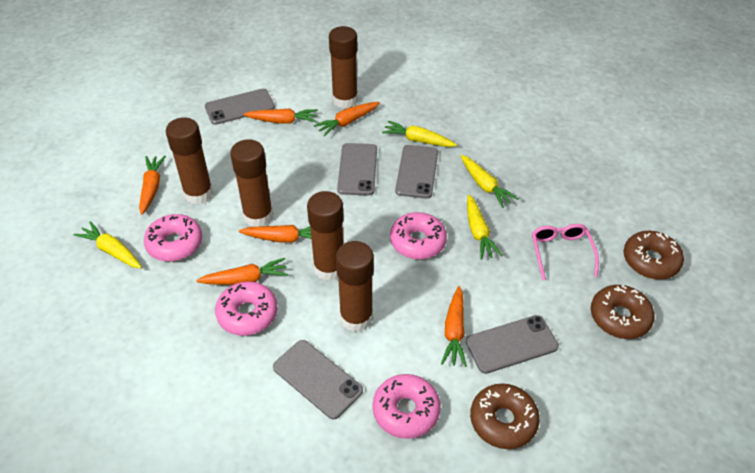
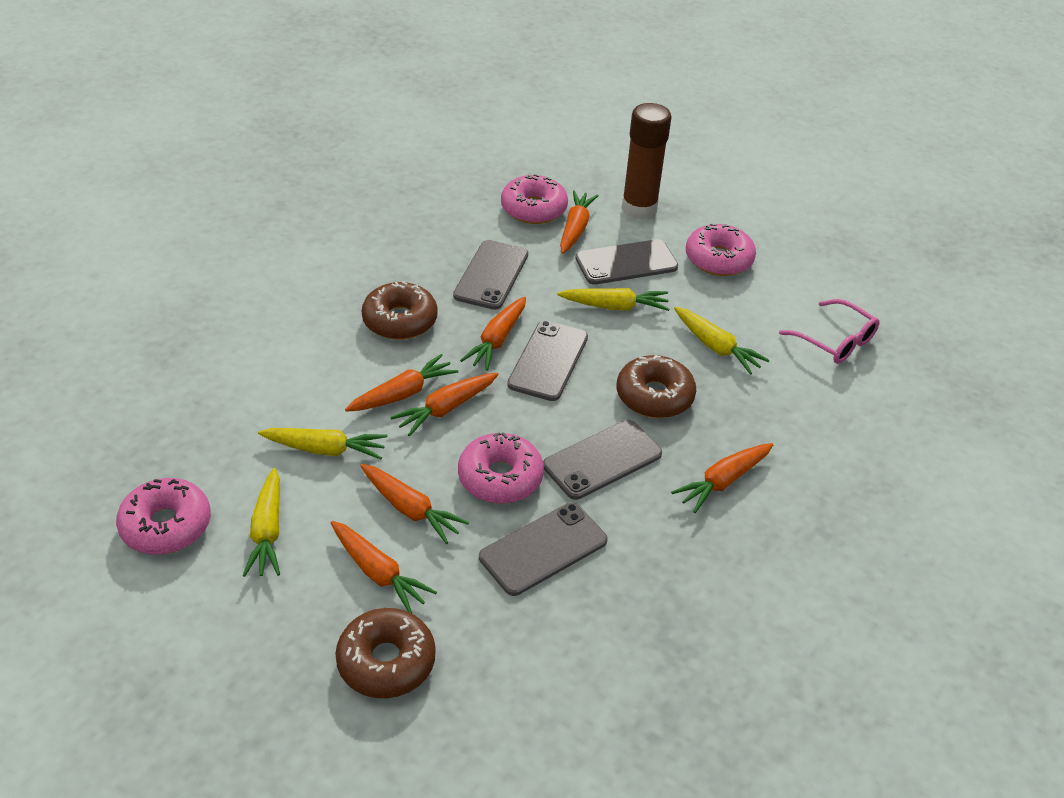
brown glue stick: [166,118,213,205] [230,139,273,227] [307,191,344,281] [329,26,358,108] [336,241,374,332] = 5 -> [622,103,672,219] = 1
orange carrot: [139,156,166,215] [196,258,288,285] [239,225,311,243] [243,108,318,124] [314,102,380,136] [441,286,467,367] = 6 -> [331,521,437,613] [345,354,458,412] [360,464,469,544] [390,373,498,437] [460,297,526,371] [560,190,599,254] [671,443,773,513] = 7

